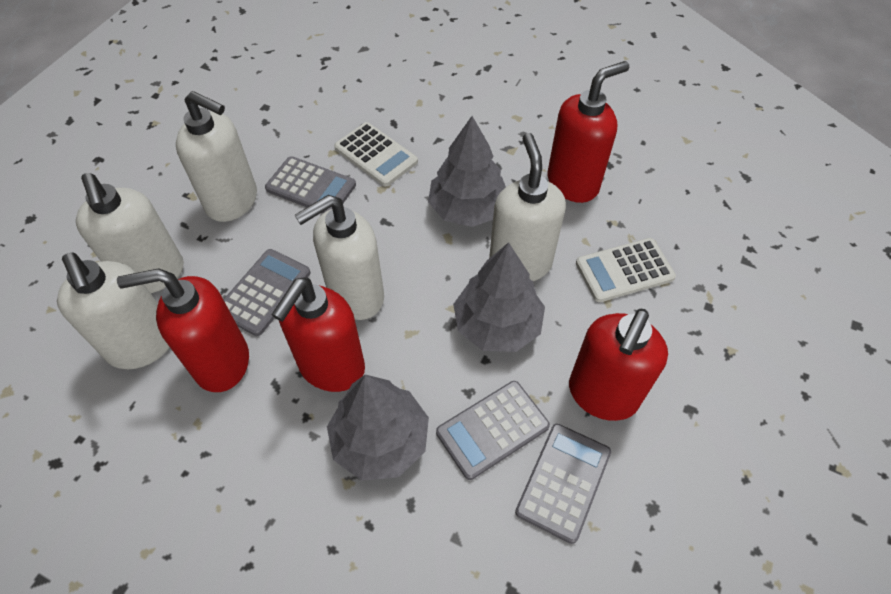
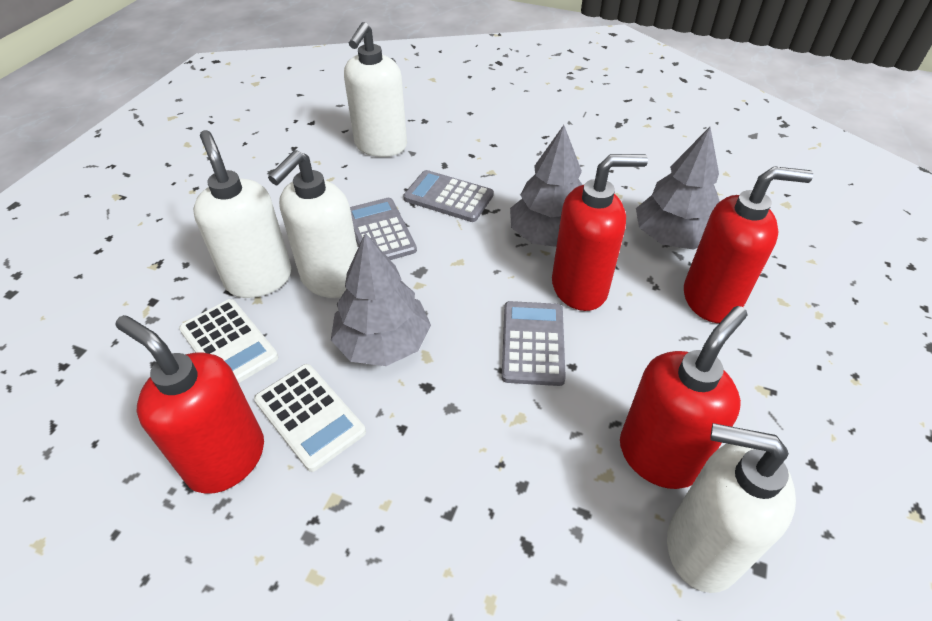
grey calculator: [223,249,311,336] [265,156,356,213] [436,381,550,480] [515,424,611,544] = 4 -> [350,198,417,260] [403,170,494,222] [502,301,566,386] = 3
white soap dispenser: [57,253,170,369] [76,173,184,293] [176,91,257,222] [295,195,384,320] [489,133,566,281] = 5 -> [193,130,291,298] [268,150,357,298] [344,22,407,157] [667,423,796,593] = 4

